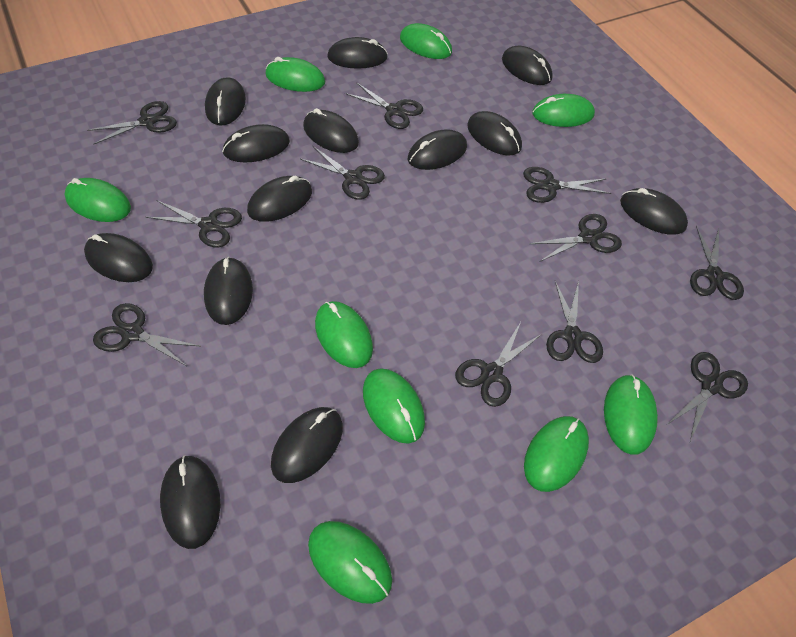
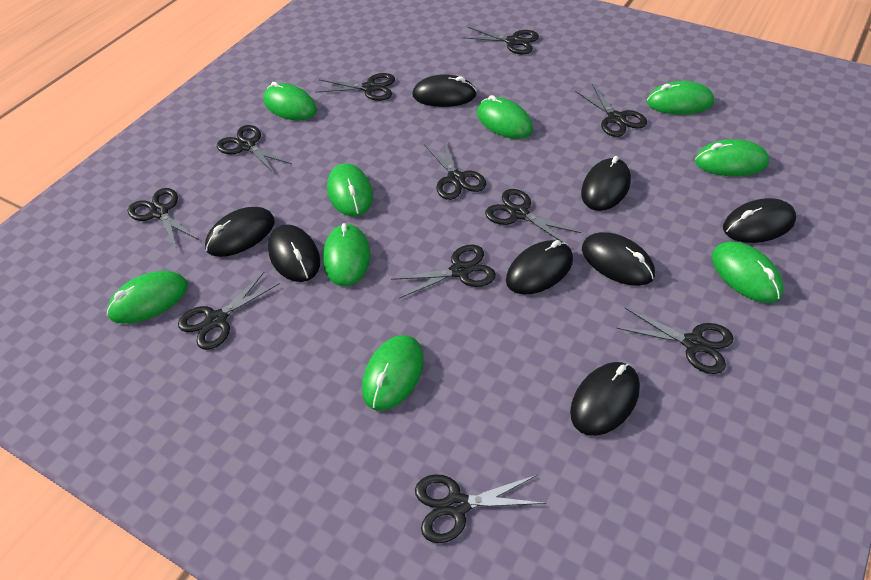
black mouse: [84,233,153,282] [160,456,220,549] [204,257,253,325] [205,77,246,126] [222,124,290,163] [247,176,312,222] [271,407,343,483] [303,108,359,153] [327,37,388,69] [408,129,467,170] [467,111,522,156] [502,46,553,85] [620,188,688,235] = 13 -> [205,207,275,257] [268,224,320,282] [412,74,477,107] [506,240,573,295] [570,362,640,436] [581,156,631,211] [582,232,655,286] [723,198,796,243] = 8

